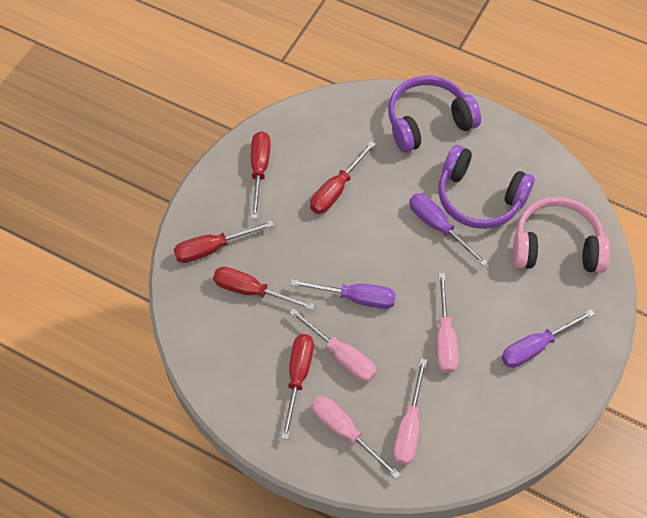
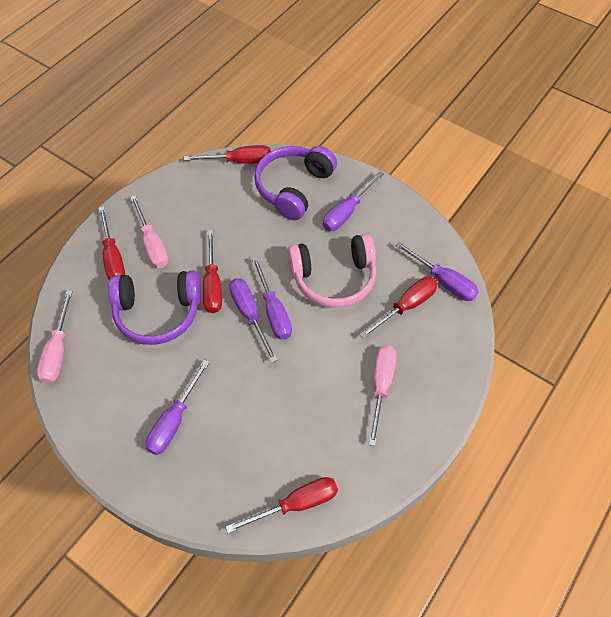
pink screwdriver: [289,308,377,382] [312,396,401,479] [393,359,427,465] [437,273,459,373] = 4 -> [37,291,73,383] [130,195,169,268] [369,345,397,446] = 3
purple screwdriver: [290,279,396,309] [409,193,488,266] [501,309,595,368] = 3 -> [145,359,210,455] [229,278,277,363] [252,256,292,340] [323,171,384,231] [395,241,479,301] = 5

